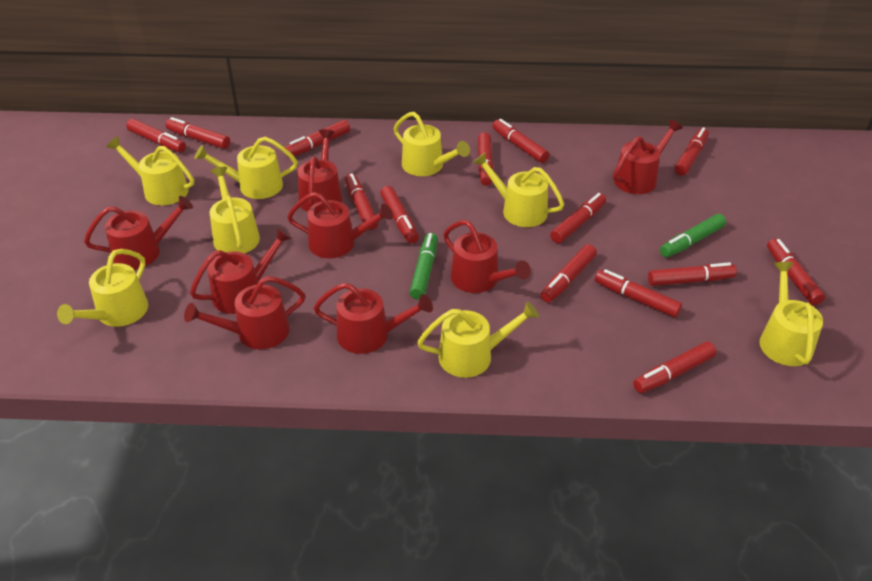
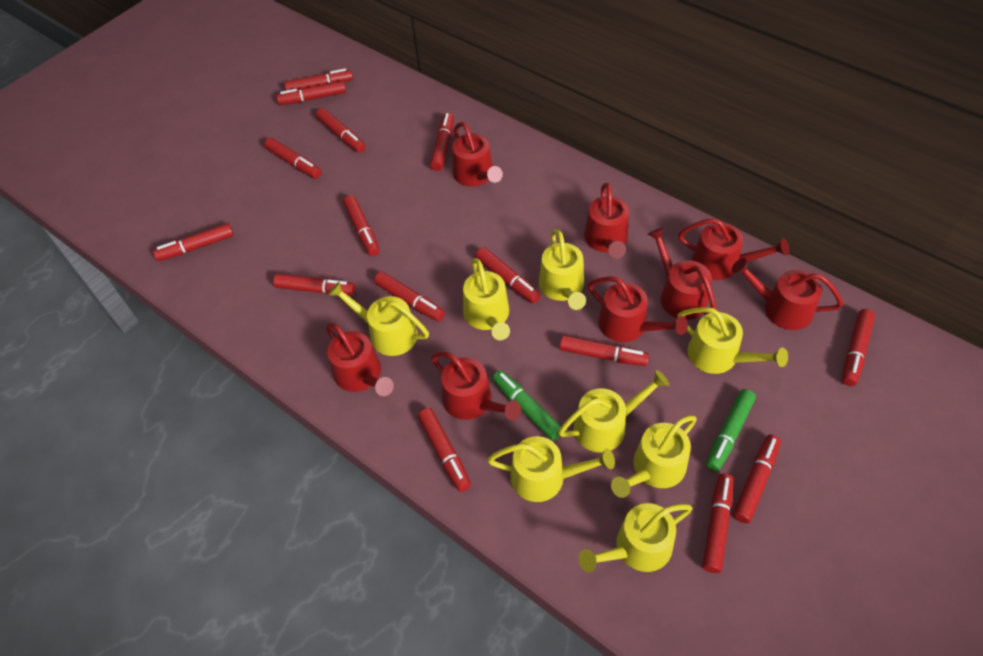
red marker: [126,119,186,152] [165,117,230,149] [285,120,350,157] [345,173,379,230] [380,186,419,243] [478,132,493,186] [493,119,549,163] [541,244,597,303] [550,193,606,243] [595,269,682,318] [633,341,717,393] [648,262,737,286] [675,127,709,176] [767,239,825,305] = 14 -> [153,223,234,261] [264,138,322,179] [273,273,355,295] [276,80,346,105] [284,68,353,91] [316,108,365,153] [343,195,380,256] [374,271,445,322] [418,408,471,492] [430,113,454,171] [475,247,541,304] [560,335,649,366] [703,473,734,573] [733,434,781,524] [842,309,875,386] = 15

